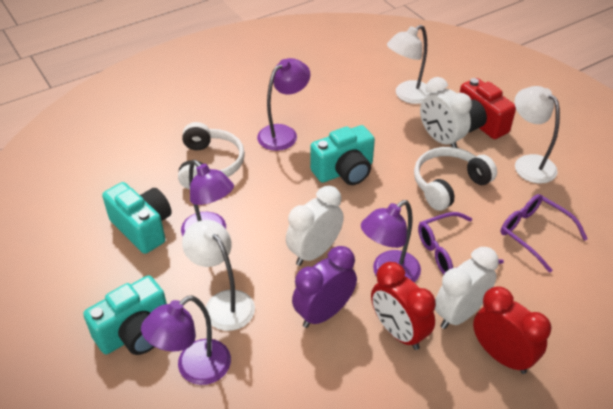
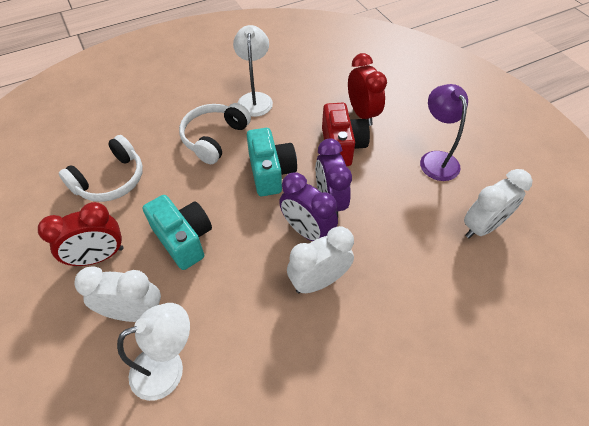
purple clock: [292,246,357,328] = 1 -> [279,172,338,241] [315,138,352,217] = 2
purple glasses: [418,212,504,274] [501,194,588,273] = 2 -> none = 0
purple lamp: [141,295,231,385] [181,160,234,236] [257,58,310,151] [361,200,421,282] = 4 -> [420,84,468,181] = 1
turquoise camera: [83,275,167,355] [102,182,172,254] [310,125,375,185] = 3 -> [143,195,212,270] [247,128,297,196] = 2
white lamp: [182,220,255,331] [387,25,432,104] [514,86,560,183] = 3 -> [117,303,190,401] [233,25,273,117] = 2

